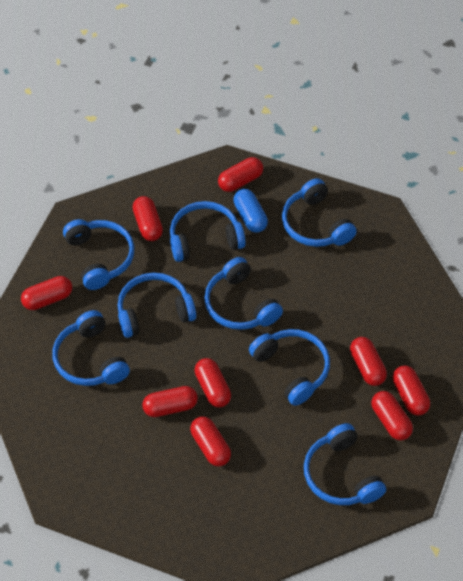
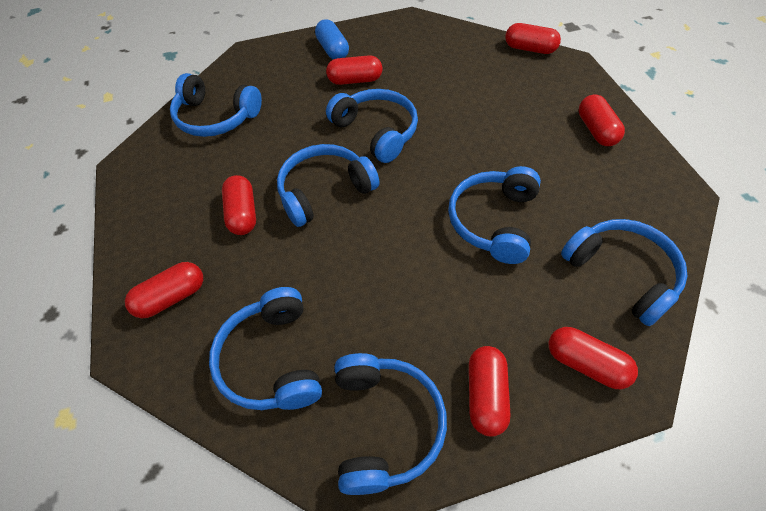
blue headphones: [52,310,130,386] [63,219,134,290] [117,273,196,338] [170,201,246,262] [204,257,283,330] [249,329,330,406] [282,178,357,247] [304,423,386,505] = 8 -> [170,73,262,137] [209,287,322,410] [277,144,380,227] [326,89,418,163] [335,353,447,495] [448,166,541,264] [561,219,688,326] = 7
red capsule: [21,276,72,310] [132,196,163,241] [142,386,198,417] [190,416,231,466] [195,358,231,408] [218,157,263,192] [350,337,387,386] [371,391,413,440] [393,365,430,416] = 9 -> [125,262,203,318] [222,175,256,235] [326,55,383,85] [469,346,511,437] [505,23,561,54] [549,327,638,389] [579,94,625,146] = 7

